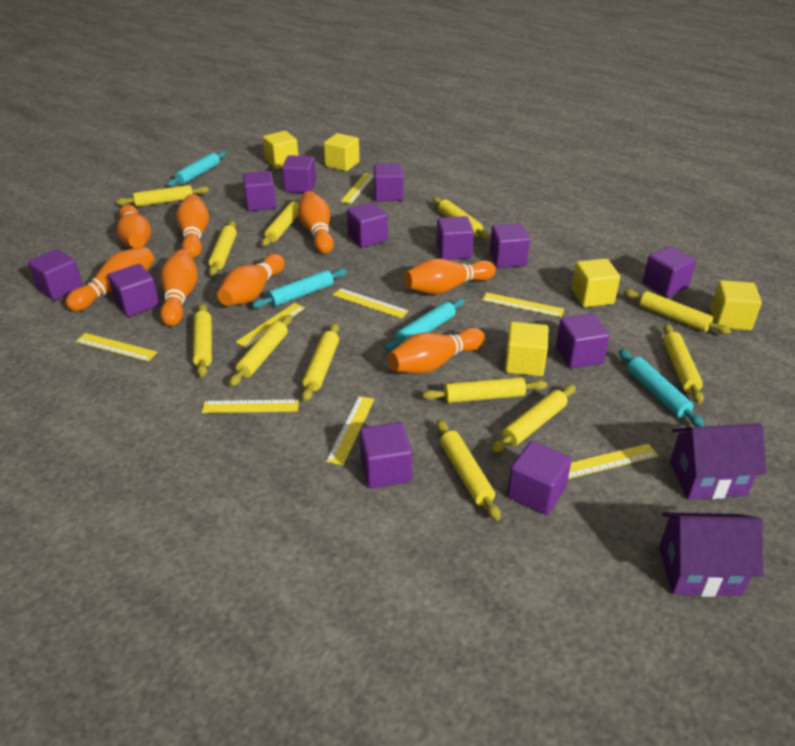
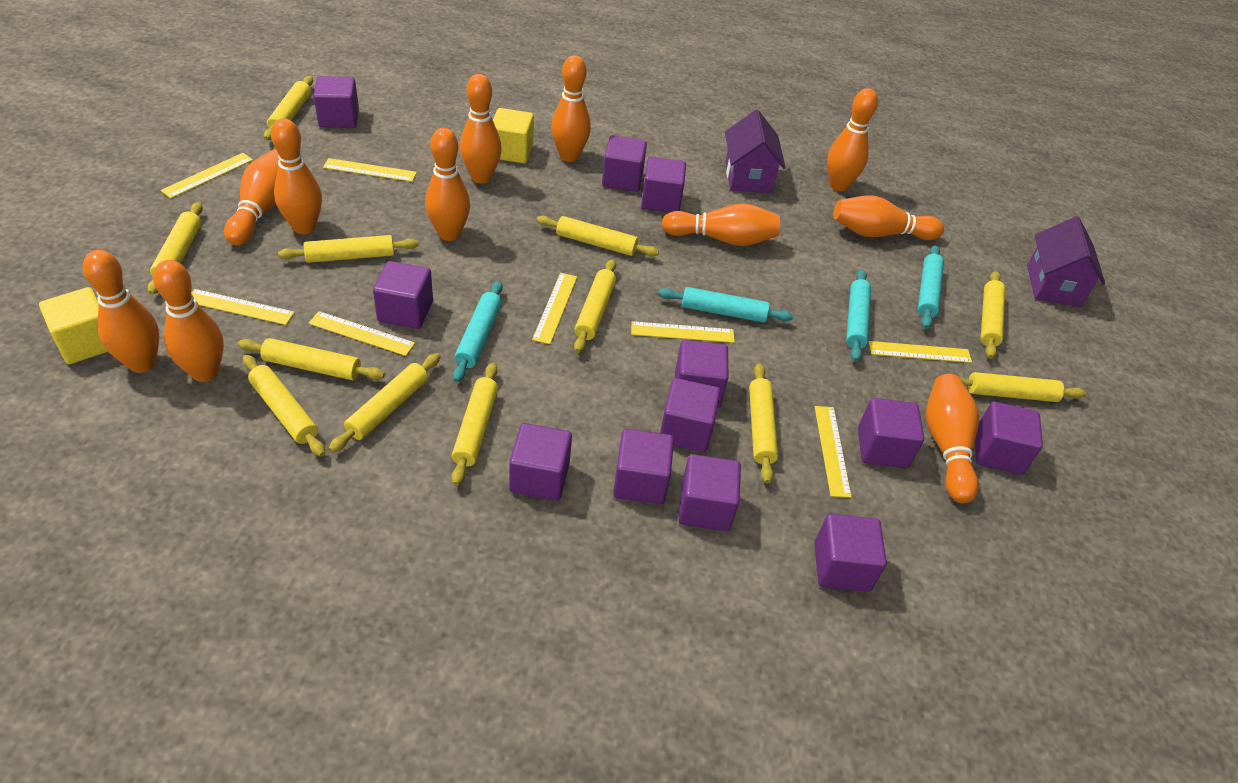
orange bowling pin: [65,247,154,311] [117,205,151,248] [160,249,198,326] [176,194,209,258] [217,254,285,306] [298,191,334,254] [388,328,485,374] [404,258,496,295] = 8 -> [83,250,160,373] [153,260,224,382] [224,149,279,246] [271,118,322,234] [425,128,470,241] [460,74,502,184] [551,55,591,162] [661,203,780,246] [827,88,878,191] [834,195,944,240] [926,374,979,503] = 11
yellow cube: [263,131,298,169] [324,133,360,171] [505,322,548,376] [572,258,620,307] [710,280,762,330] = 5 -> [39,287,108,364] [493,108,534,163] = 2

